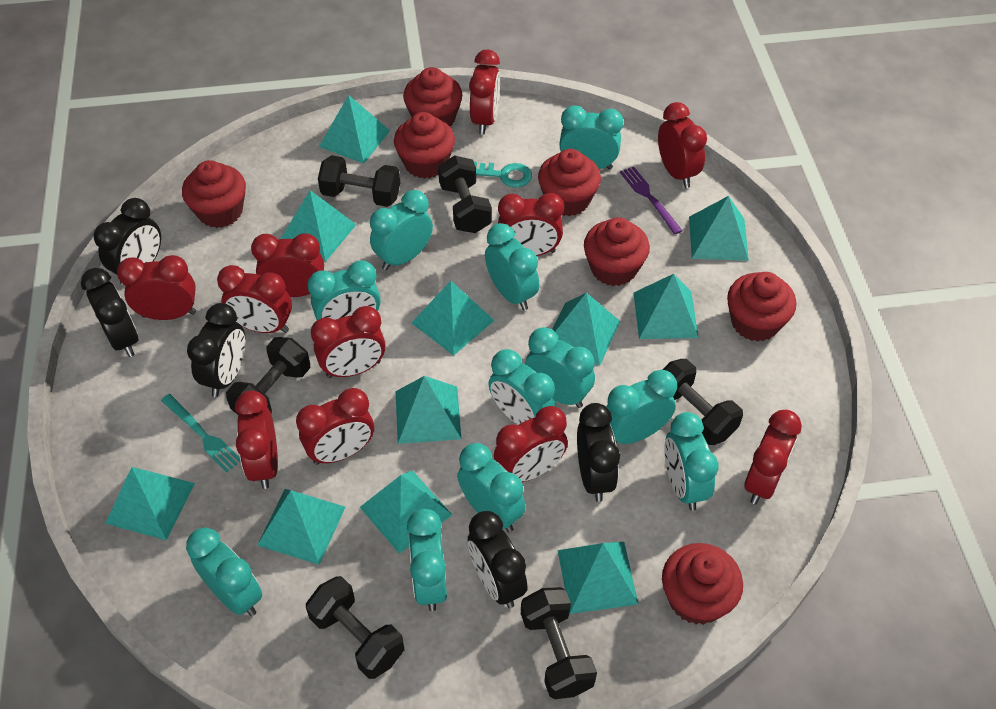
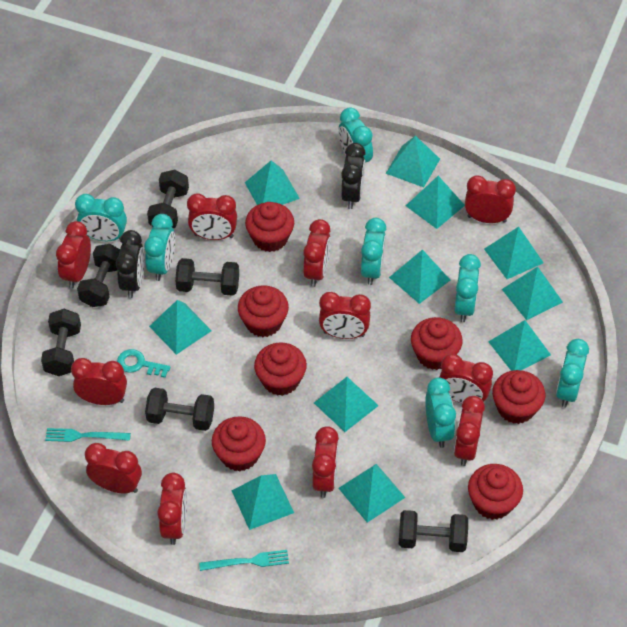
black clock: [81,268,138,357] [94,198,161,285] [187,303,246,397] [468,511,528,608] [577,403,620,502] = 5 -> [116,230,145,298] [341,143,366,209] = 2
purple fork: [620,166,683,235] = 1 -> none = 0
turquoise clock: [186,527,262,616] [308,260,381,320] [370,190,433,270] [407,509,447,611] [457,443,526,532] [485,223,539,311] [489,349,556,425] [525,327,595,408] [559,105,623,170] [606,370,677,444] [664,412,718,511] = 11 -> [75,194,127,241] [144,214,175,281] [339,107,373,163] [361,218,387,285] [425,377,456,448] [454,254,481,322] [556,339,589,407] = 7
turquoise fork: [161,394,241,473] = 1 -> [45,428,131,442] [199,550,289,571] = 2

